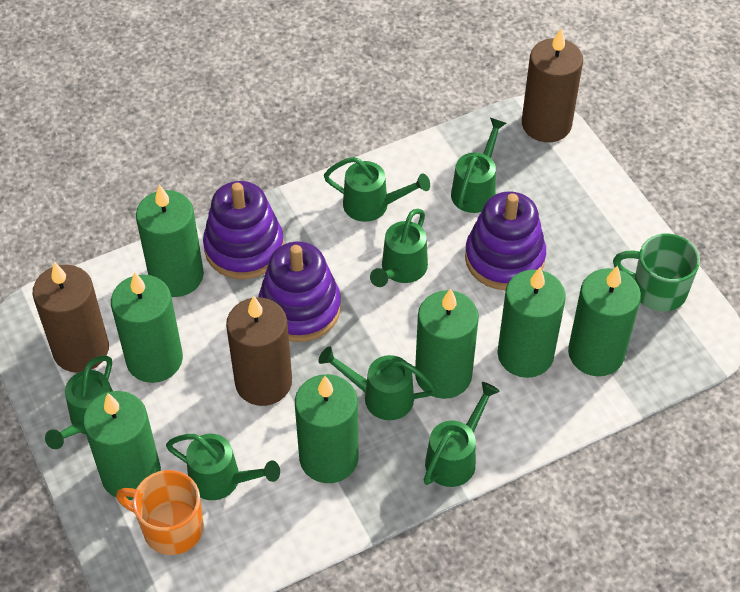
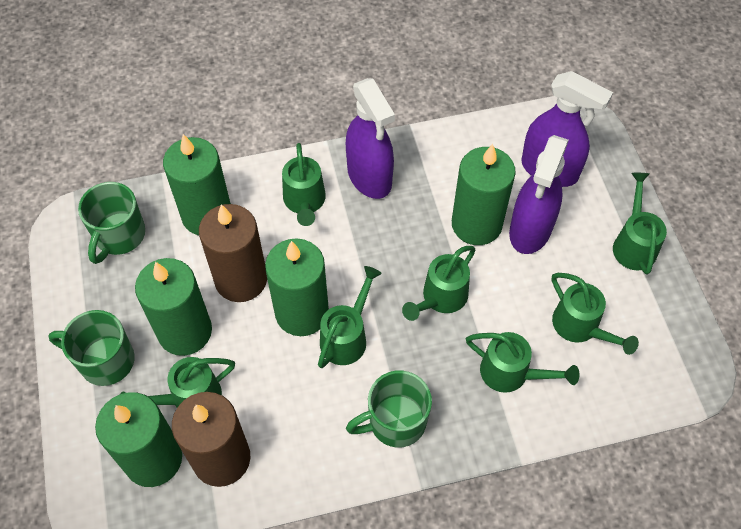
brown candle: [32,262,109,373] [226,296,292,406] [522,29,583,142] = 3 -> [172,392,250,487] [199,204,267,302] = 2
green candle: [83,391,161,500] [111,272,183,383] [136,185,204,297] [295,374,359,483] [415,288,479,399] [497,267,566,378] [568,265,641,376] = 7 -> [95,392,182,487] [135,258,212,356] [163,134,231,235] [265,238,329,336] [452,144,516,245] = 5
green mug: [613,234,700,312] = 1 -> [48,310,135,386] [78,182,145,264] [346,370,432,448] = 3
orange mug: [116,470,204,555] = 1 -> none = 0
purple spray bottle: none = 0 -> [346,78,395,199] [509,135,569,254] [522,71,613,187] = 3
purple stacking toy: [203,181,284,279] [258,242,341,342] [465,191,546,290] = 3 -> none = 0

